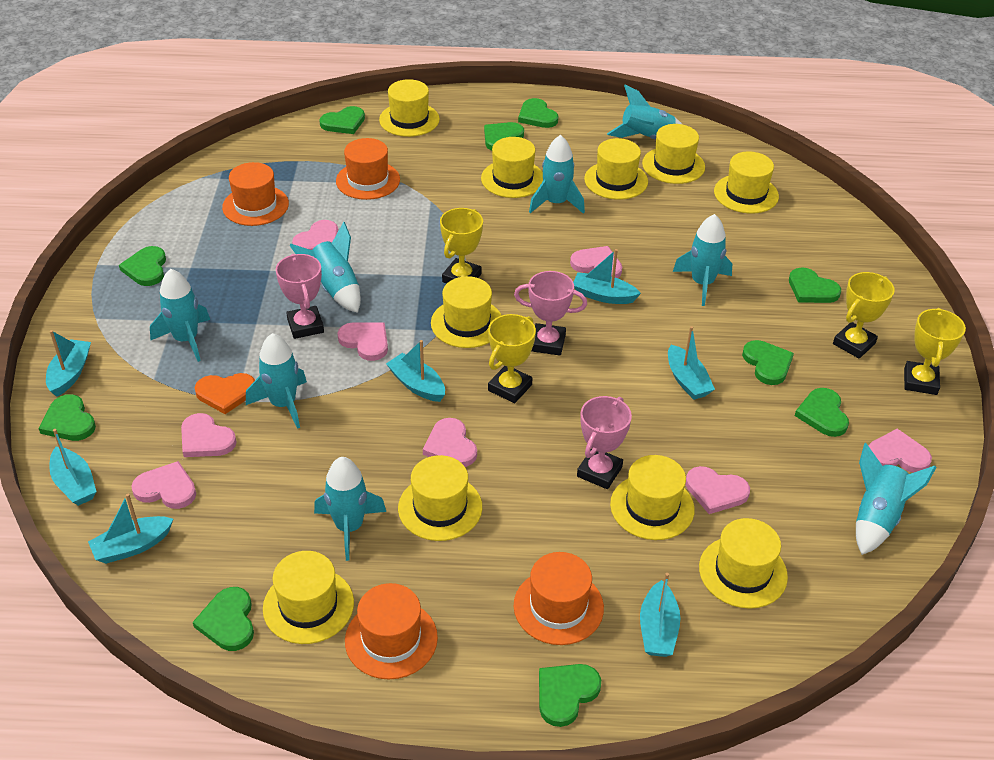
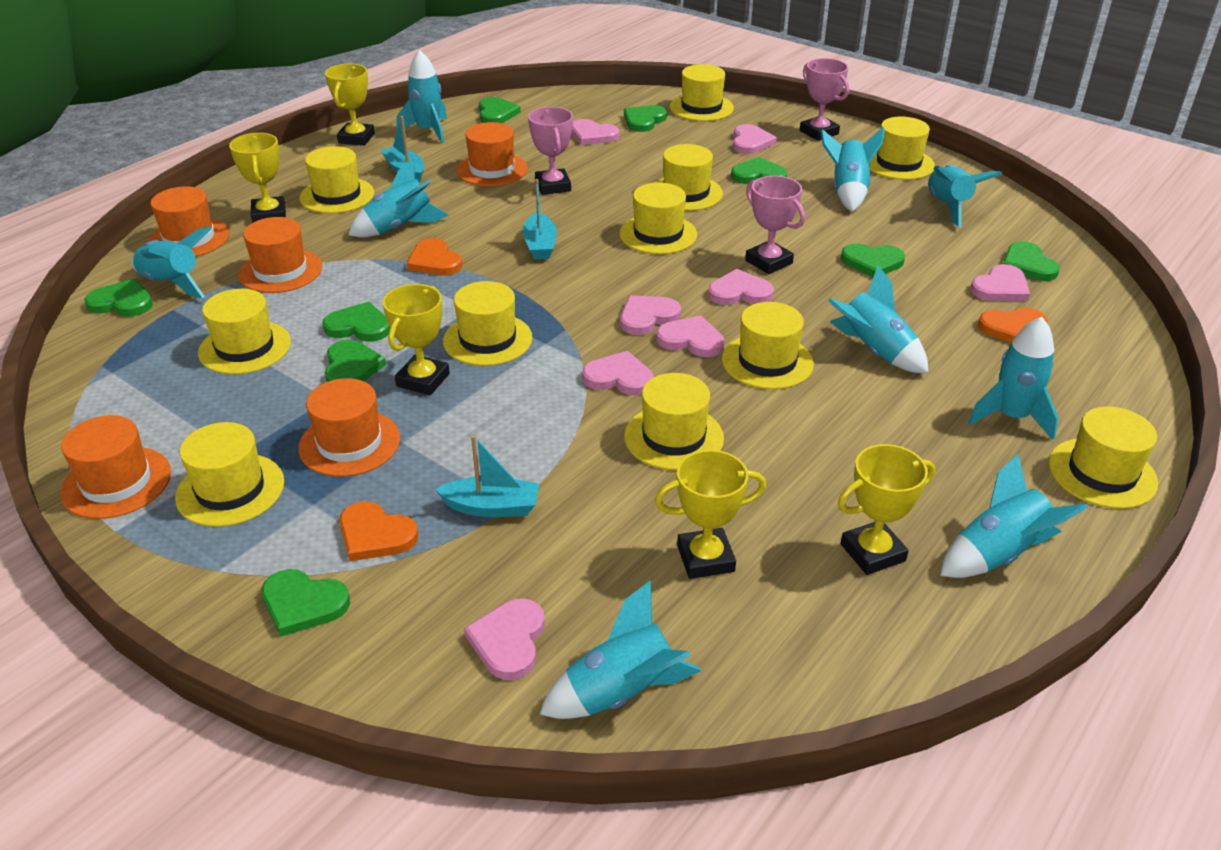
green heart: [38,394,96,441] [119,246,166,286] [193,587,254,651] [319,106,365,134] [484,122,524,151] [518,98,559,128] [539,664,601,727] [742,340,794,385] [789,267,841,303] [795,388,849,437] = 10 -> [84,279,153,316] [261,569,350,637] [322,302,390,342] [324,340,386,382] [479,97,521,123] [624,105,667,132] [731,157,787,184] [841,243,905,278] [1003,241,1060,281] = 9
orange hat: [222,162,289,226] [336,138,400,200] [345,583,438,679] [514,552,604,645] = 4 -> [60,415,171,519] [148,186,230,257] [238,217,322,293] [298,378,400,477] [457,122,528,186] = 5
orange heart: [195,373,255,414] = 1 -> [339,501,418,561] [407,238,462,275] [978,308,1048,343] = 3
turquoise boat: [46,330,91,397] [49,429,97,506] [88,494,173,564] [386,340,445,402] [573,249,641,304] [640,573,680,657] [668,326,715,400] = 7 -> [381,116,424,183] [435,435,539,517] [522,179,557,260] = 3
turquoise rocket: [150,269,210,362] [246,333,307,429] [290,222,361,313] [314,457,386,561] [529,135,585,214] [607,85,683,139] [673,214,732,306] [856,443,937,555] = 8 -> [131,226,212,298] [348,158,449,237] [397,50,447,143] [540,581,701,719] [821,127,885,212] [828,266,928,373] [928,165,1002,227] [940,454,1088,578] [968,317,1058,440] = 9
yellow hat: [263,551,354,644] [379,79,440,137] [398,455,482,541] [431,276,502,348] [481,137,543,198] [584,138,648,200] [610,455,695,540] [642,124,705,184] [699,518,788,609] [714,152,779,213] = 10 -> [175,422,284,527] [198,289,291,374] [299,146,374,213] [443,281,532,366] [620,183,697,254] [624,373,724,470] [655,144,723,211] [670,64,734,121] [722,302,814,389] [869,116,935,180] [1049,406,1158,509] = 11
yellow trophy: [440,208,483,284] [488,314,536,403] [833,272,895,359] [904,308,966,395] = 4 -> [229,133,286,223] [325,64,375,146] [383,284,450,395] [655,450,766,579] [838,444,935,575] = 5

